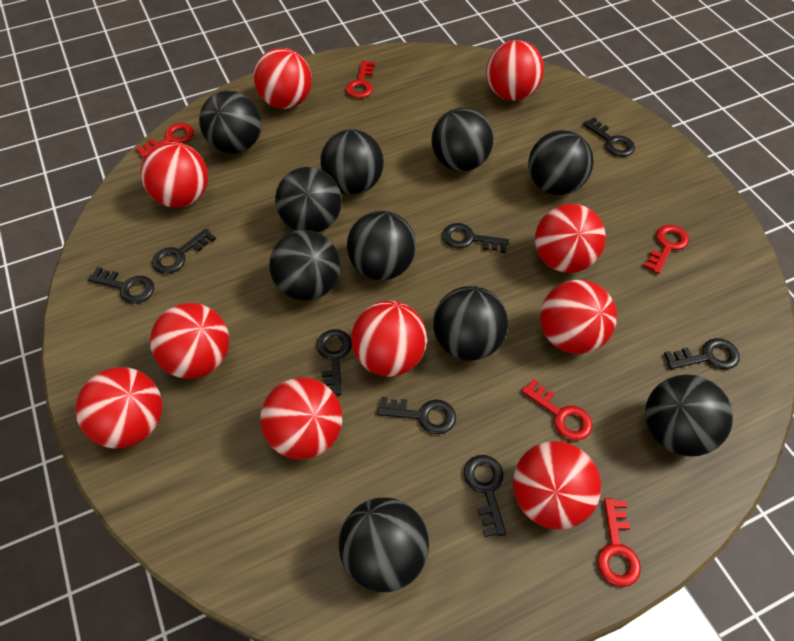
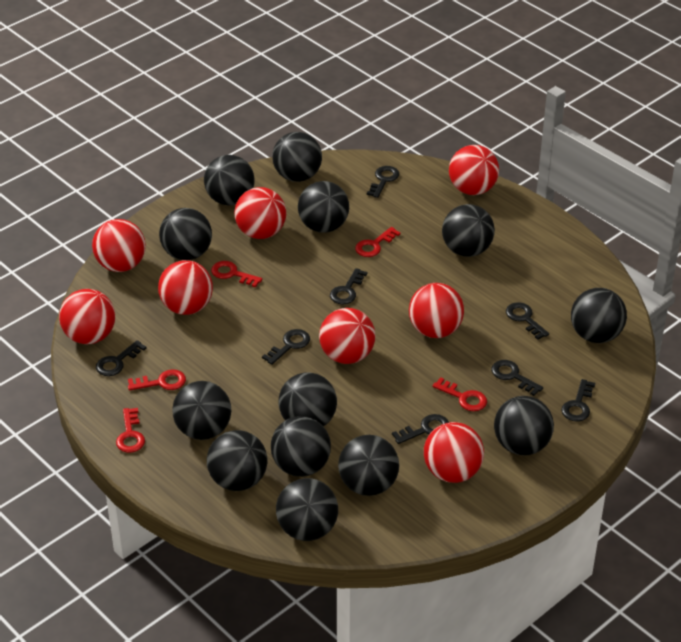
black ball: [199,91,261,154] [269,230,341,301] [275,167,342,232] [320,129,384,195] [339,497,429,592] [347,211,416,280] [431,108,493,172] [433,286,508,361] [528,130,594,195] [645,374,733,457] = 10 -> [159,208,212,260] [172,381,231,440] [204,155,255,206] [207,430,267,491] [271,416,331,477] [272,132,322,182] [276,478,338,541] [278,372,337,426] [298,181,349,233] [338,435,399,496] [442,204,495,257] [494,396,554,455] [571,288,627,343] = 13
red ball: [76,367,162,448] [141,142,208,208] [150,303,229,379] [254,48,312,109] [260,378,342,460] [351,301,427,377] [486,40,544,101] [513,441,601,530] [535,204,606,273] [540,280,617,354] = 10 -> [59,289,115,344] [92,219,146,272] [158,260,213,315] [234,187,286,239] [319,308,376,364] [409,283,464,338] [424,422,484,483] [449,145,499,195] = 8

